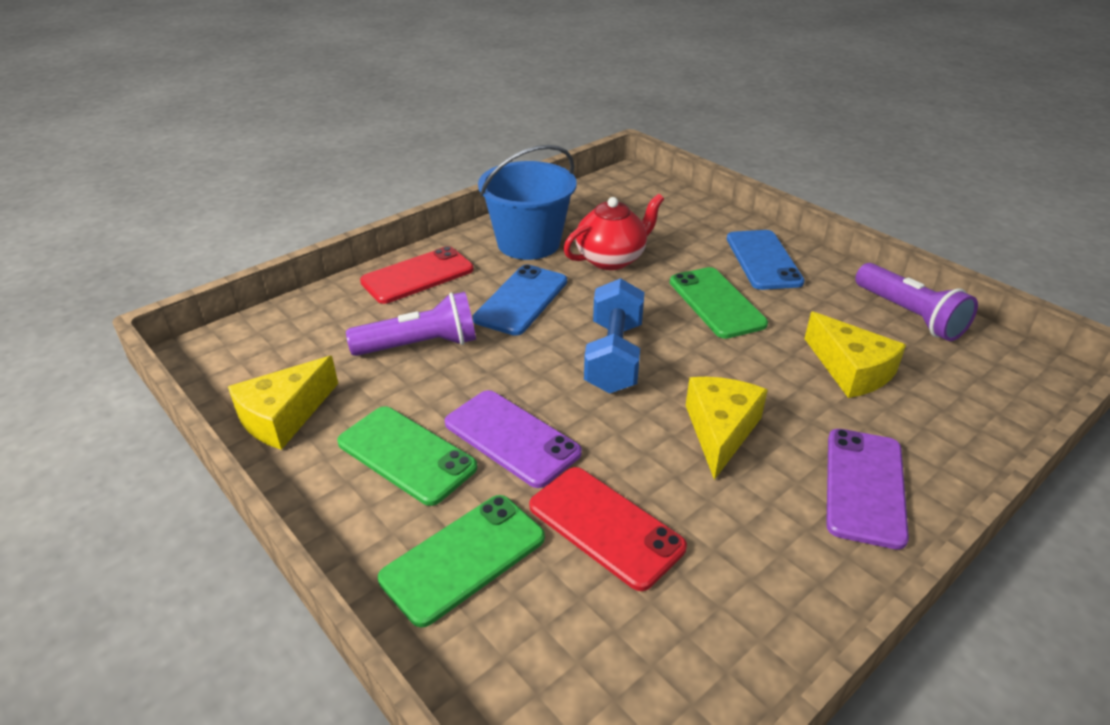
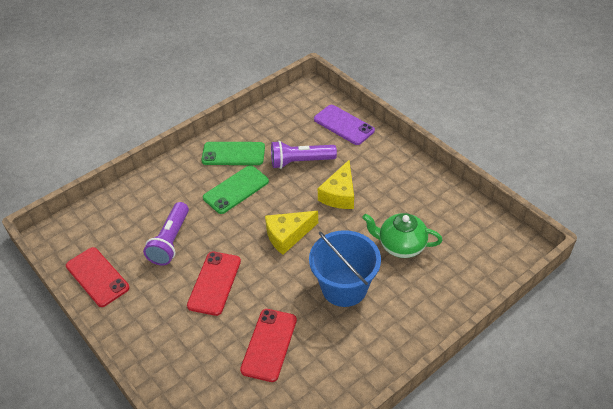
blue dumbbell: [584,278,644,393] = 1 -> none = 0
blue phone: [473,264,567,336] [727,230,805,290] = 2 -> none = 0
green phone: [337,406,477,506] [378,495,545,628] [670,267,768,339] = 3 -> [201,142,265,165] [203,165,269,214] = 2
green teapot: none = 0 -> [362,213,442,258] = 1
purple phone: [445,390,582,488] [826,429,909,550] = 2 -> [314,105,375,145] = 1
red phone: [360,246,474,304] [529,467,687,591] = 2 -> [66,247,130,307] [187,252,241,316] [240,309,297,382] = 3
red teapot: [564,194,664,270] = 1 -> none = 0
yellow cheese: [228,356,338,450] [686,377,768,480] [804,312,906,398] = 3 -> [265,211,318,255] [318,160,354,209] = 2

